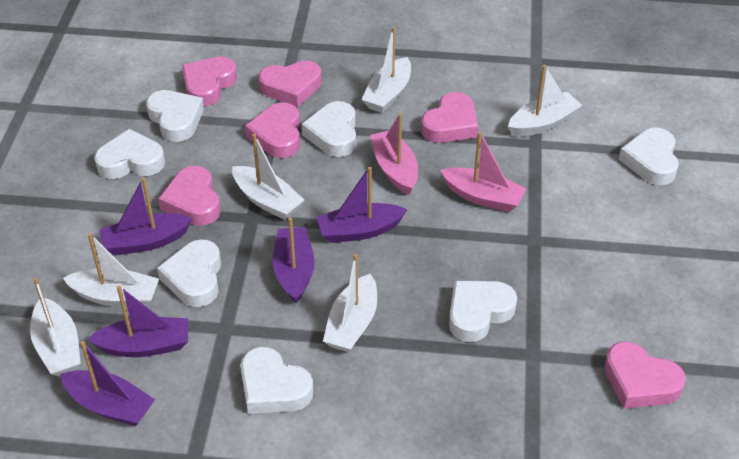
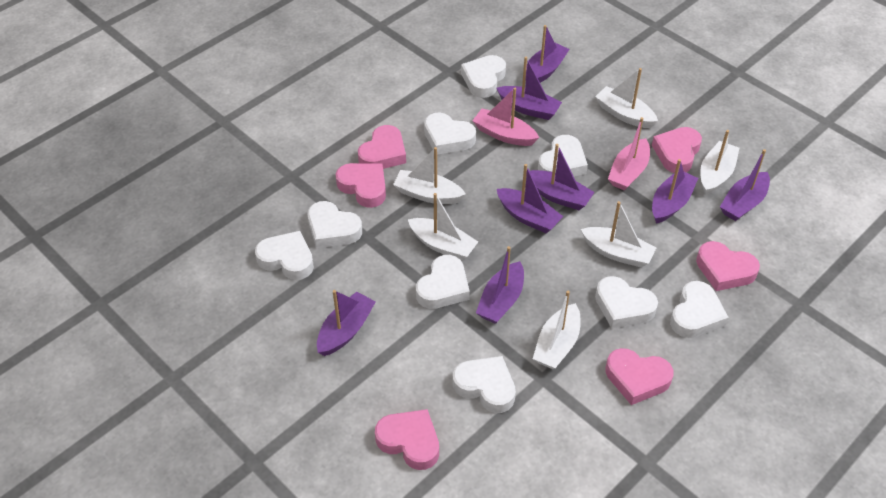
purple boat: [60,341,155,426] [88,285,188,357] [99,177,192,256] [273,217,315,303] [317,167,408,243] = 5 -> [317,290,376,356] [476,246,524,324] [497,57,562,120] [497,164,563,233] [526,25,569,83] [526,144,595,210] [652,159,698,224] [720,149,770,221] = 8
white heart: [94,129,165,179] [146,90,204,142] [157,239,221,307] [240,347,313,414] [301,101,356,157] [449,281,517,342] [619,127,679,185] = 7 -> [255,231,314,280] [308,201,362,248] [416,255,470,309] [424,112,476,155] [453,356,516,413] [461,55,506,98] [538,135,588,177] [595,276,658,328] [670,281,729,338] = 9

